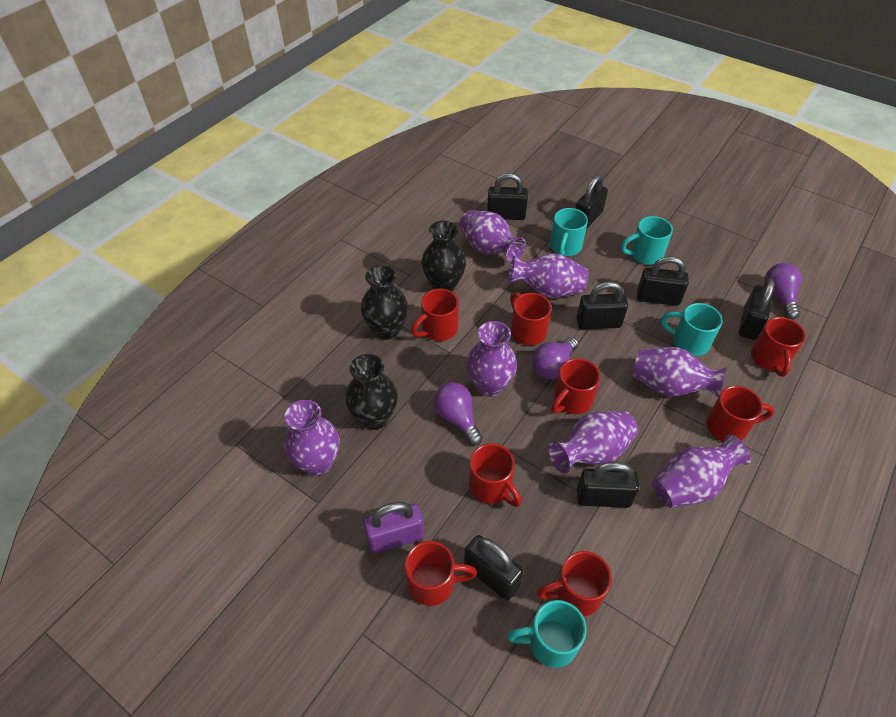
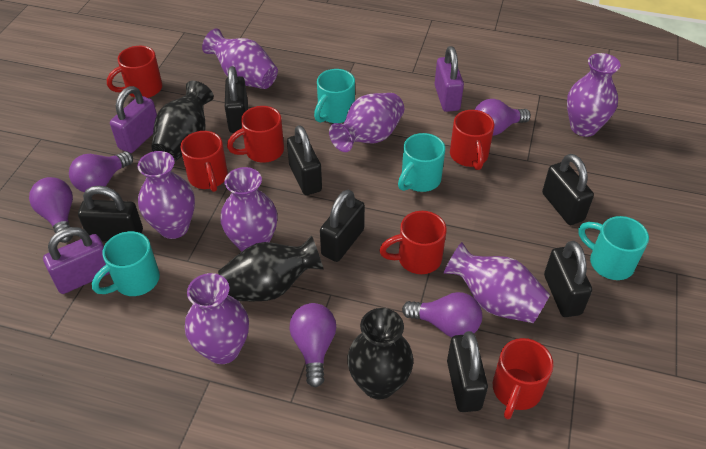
purple light bulb: [434,382,483,445] [532,337,578,379] [764,263,802,320] = 3 -> [29,177,73,243] [69,151,133,192] [290,303,336,387] [402,292,482,337] [475,99,531,136] = 5
purple padlock: [363,502,424,554] = 1 -> [43,227,110,294] [110,86,157,153] [435,46,464,112] = 3
red mug: [405,541,477,606] [411,288,459,341] [469,443,522,507] [510,292,551,345] [537,551,612,616] [551,358,601,414] [706,386,774,442] [751,317,806,377] = 8 -> [107,46,162,98] [180,131,228,192] [227,106,284,163] [379,211,447,274] [450,110,494,170] [493,338,553,420] = 6

